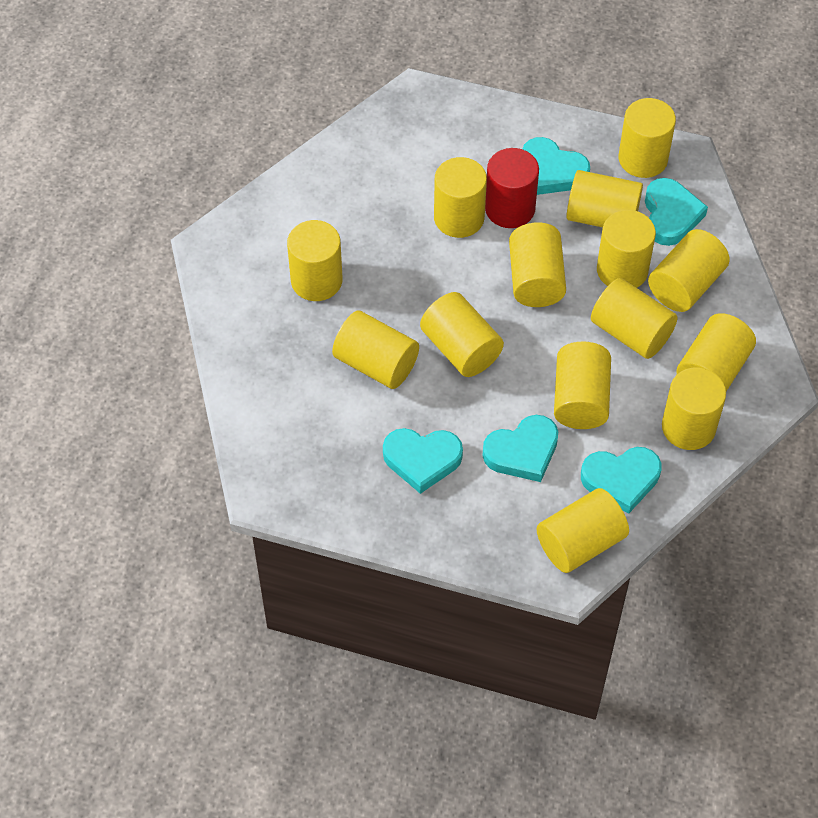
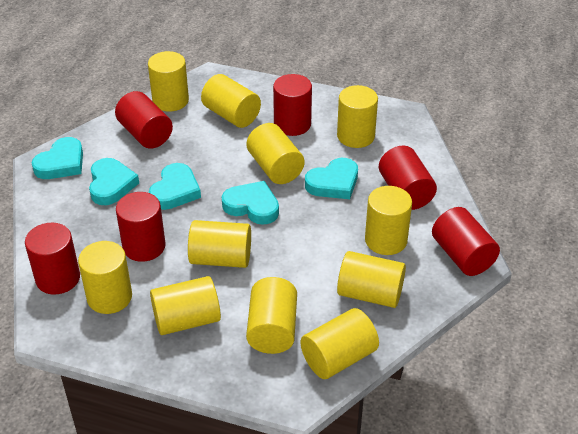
red cylinder: [485,148,539,228] = 1 -> [25,223,80,295] [115,91,173,149] [116,192,165,262] [273,74,312,136] [379,146,437,210] [432,207,500,276] = 6
yellow cylinder: [287,220,342,301] [332,311,419,389] [420,292,504,377] [434,157,487,238] [509,222,566,307] [537,488,629,573] [554,341,611,429] [566,170,643,227] [591,278,678,359] [597,210,656,288] [619,98,676,178] [648,229,730,312] [662,367,726,450] [676,313,756,391] = 14 -> [78,241,132,314] [148,51,189,112] [150,276,221,335] [188,220,251,268] [201,74,261,128] [246,123,305,184] [246,277,297,354] [301,308,379,379] [337,85,378,148] [337,251,406,308] [365,186,412,255] = 11

